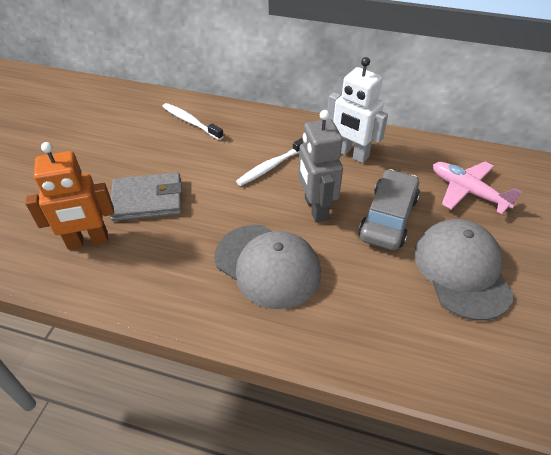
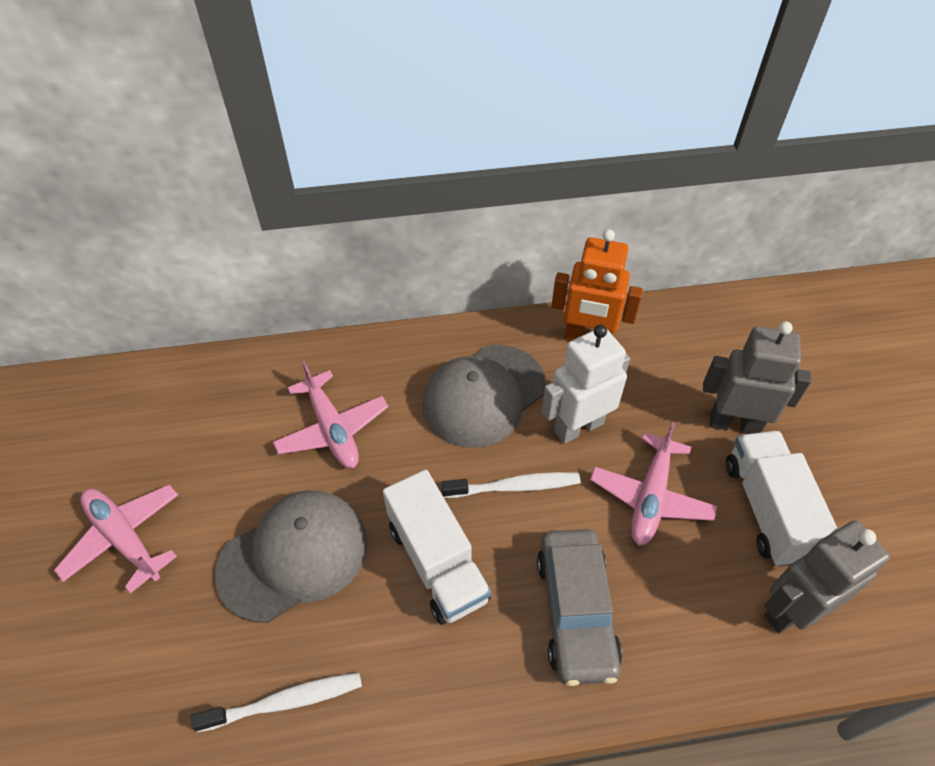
grey robot: [298,110,343,223] = 1 -> [703,321,811,434] [764,520,890,633] = 2
grey wallet: [109,172,182,221] = 1 -> none = 0
pink plane: [433,162,521,214] = 1 -> [54,485,178,593] [273,361,388,468] [590,422,717,546] = 3
white truck: none = 0 -> [383,470,491,625] [726,431,837,567] = 2

